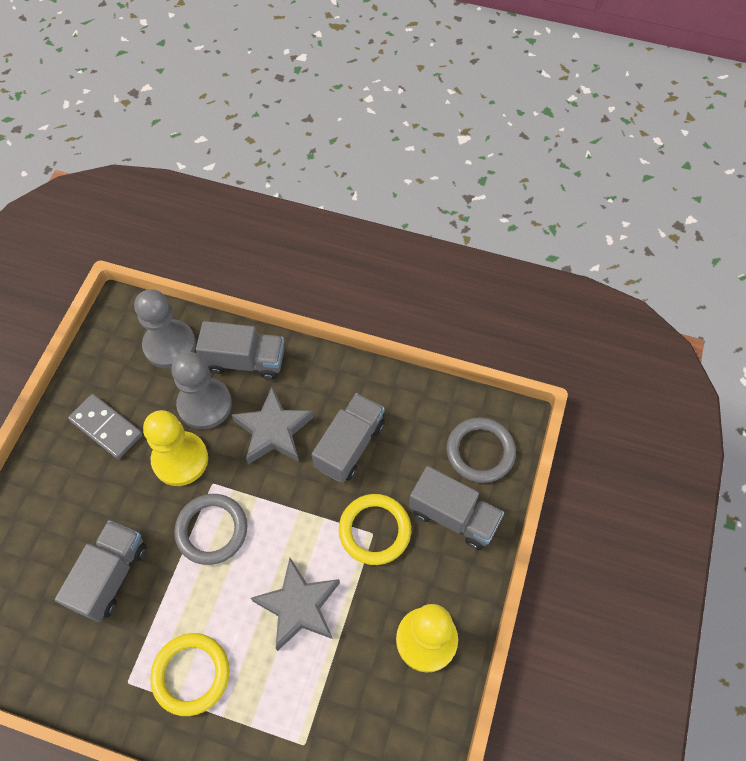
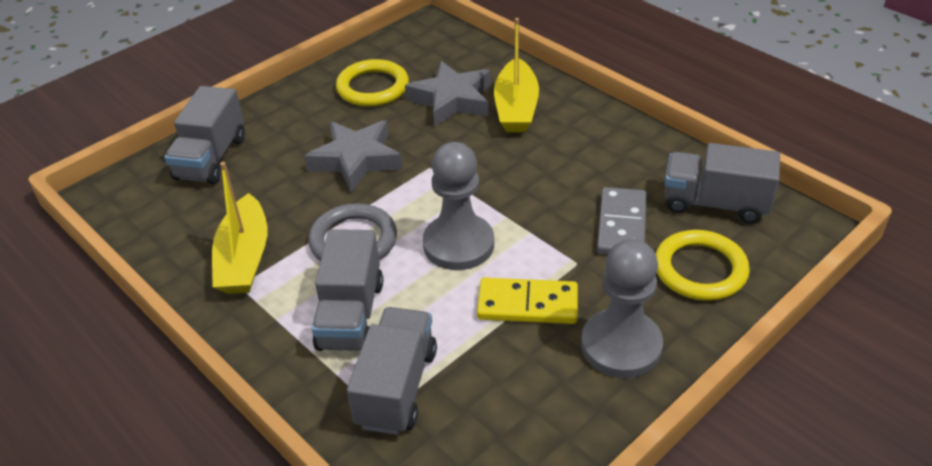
grey ring: [174,494,247,565] [446,417,516,483] = 2 -> [308,203,397,261] = 1
yellow boat: none = 0 -> [212,162,267,294] [494,18,539,132] = 2
yellow domino: none = 0 -> [477,278,578,324] = 1
yellow pawn: [143,410,208,486] [396,604,458,673] = 2 -> none = 0

